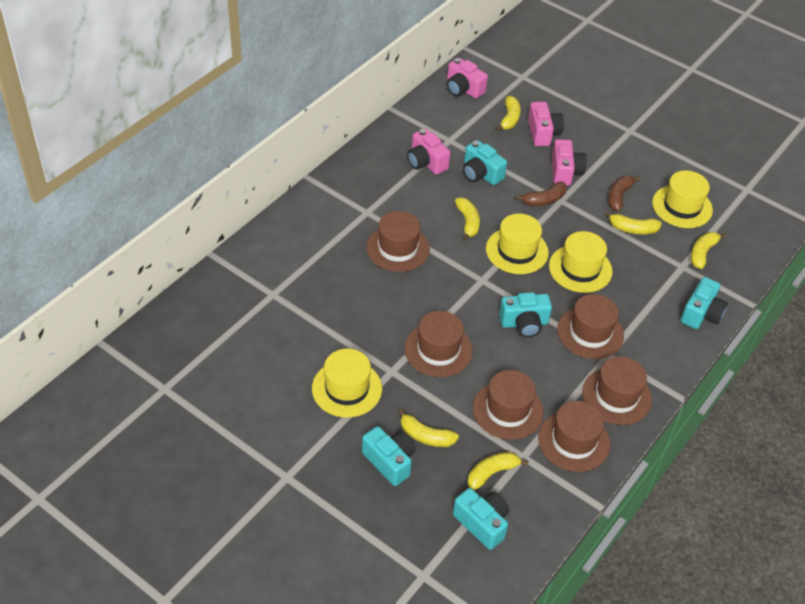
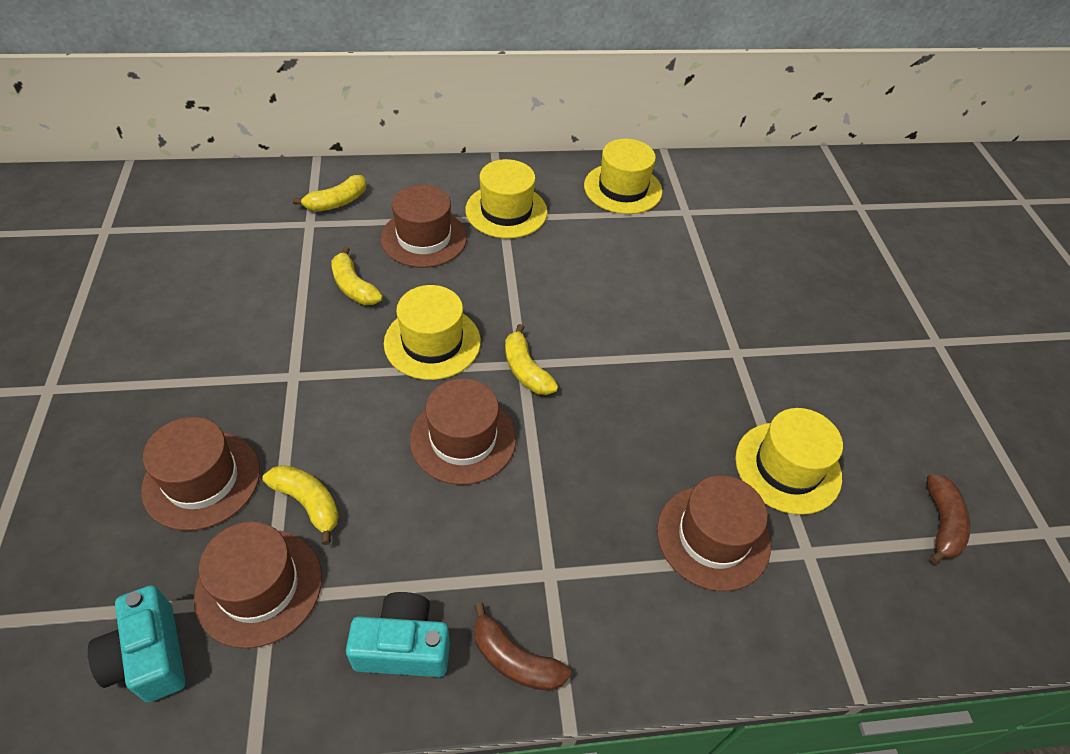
brown hat: [366,211,430,272] [405,311,473,377] [473,370,543,440] [538,401,610,472] [557,294,624,359] [582,357,652,425] = 6 -> [141,417,260,531] [194,522,322,649] [381,185,467,268] [410,379,516,485] [657,475,771,591] = 5
pink camera: [407,128,450,175] [447,58,488,99] [528,102,564,146] [552,139,587,186] = 4 -> none = 0
turquoise camera: [362,426,415,486] [453,488,509,550] [463,140,507,185] [499,292,552,337] [681,277,728,329] = 5 -> [88,585,185,702] [346,592,450,677] = 2
yellow banana: [399,409,459,447] [455,197,480,241] [468,452,529,490] [496,96,521,131] [605,211,662,234] [691,232,726,269] = 6 -> [262,465,339,545] [293,175,367,212] [331,247,383,305] [505,324,558,395] = 4

